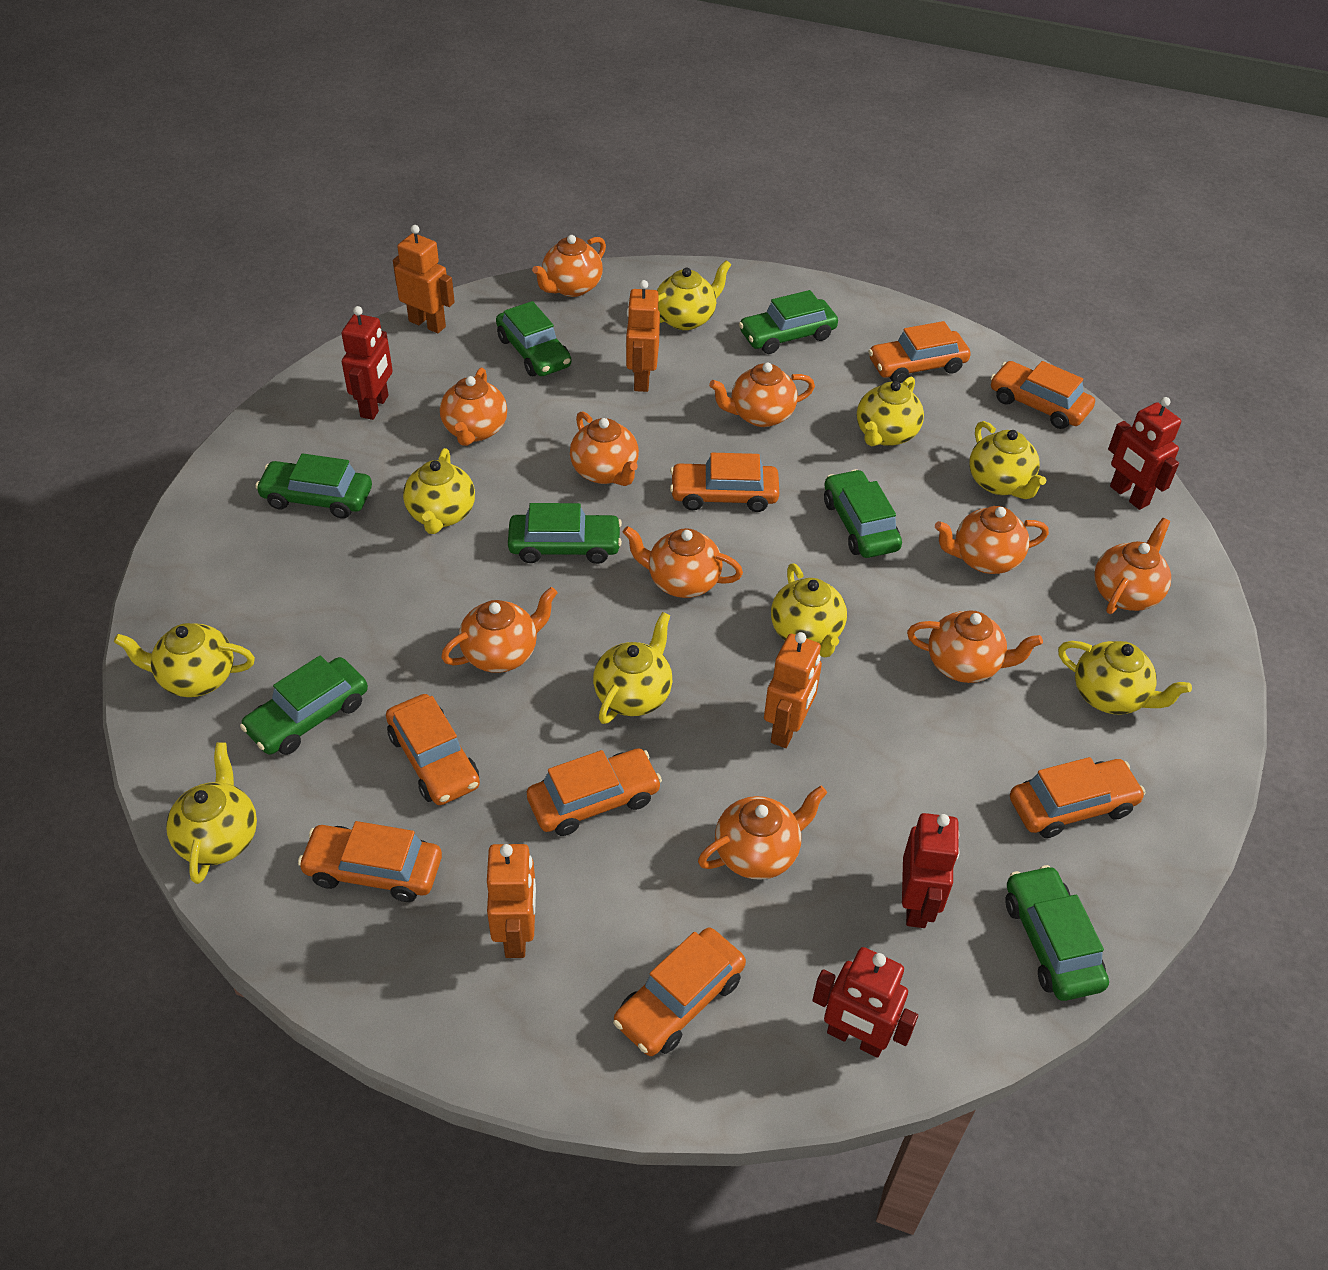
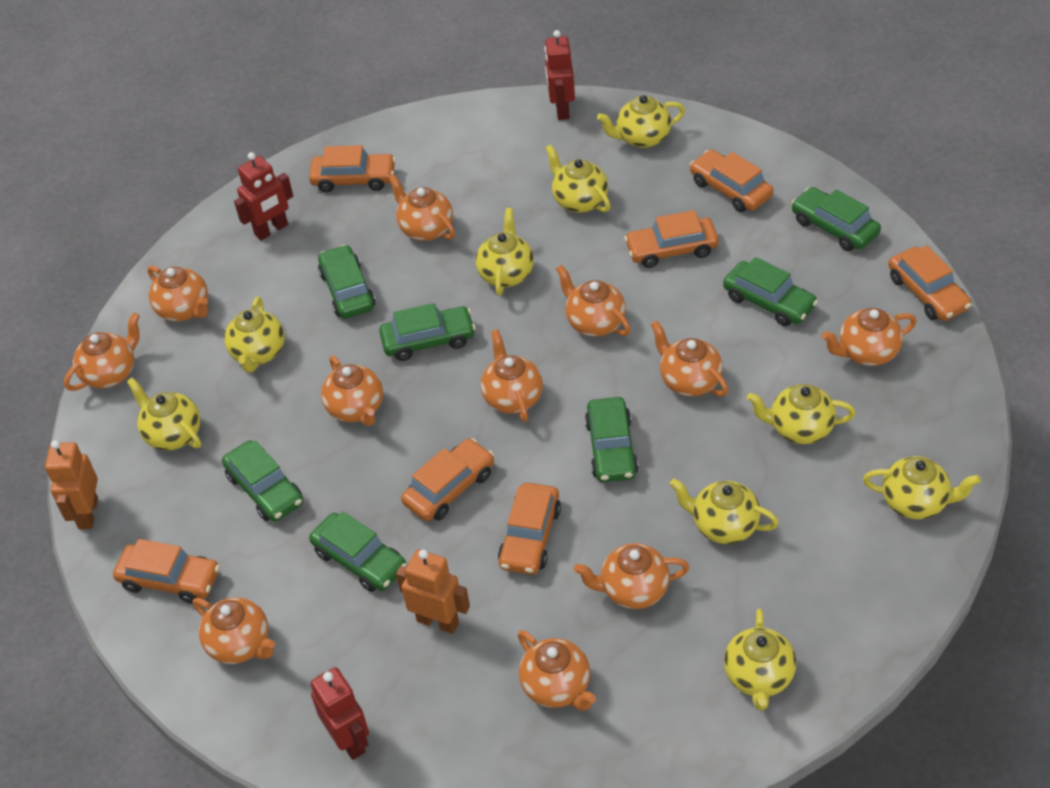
orange car: [298,821,442,902] [386,694,480,805] [527,748,662,836] [613,928,746,1056] [670,453,779,512] [868,321,971,383] [990,361,1095,429] [1010,757,1145,838] = 8 -> [113,539,220,604] [309,145,396,192] [401,438,494,521] [498,483,561,575] [624,210,719,268] [690,150,773,212] [888,245,971,321] = 7
orange robot: [393,225,455,333] [487,844,536,958] [626,280,660,392] [764,632,822,748] = 4 -> [45,440,98,529] [396,549,470,634] = 2
orange teapot: [440,368,507,446] [441,587,557,673] [532,235,606,297] [570,411,639,486] [623,526,743,598] [698,786,827,880] [709,362,815,427] [907,610,1043,683] [935,506,1049,574] [1094,518,1171,614] = 10 -> [64,313,140,391] [147,266,208,321] [192,597,275,664] [321,356,383,426] [388,174,455,241] [481,330,543,422] [518,630,596,711] [556,265,631,337] [574,543,689,609] [651,321,728,396] [822,308,917,366] = 11
red robot: [342,306,393,420] [812,947,918,1058] [902,813,960,928] [1108,397,1181,510] = 4 -> [234,152,293,240] [311,667,369,760] [544,30,575,120] = 3

